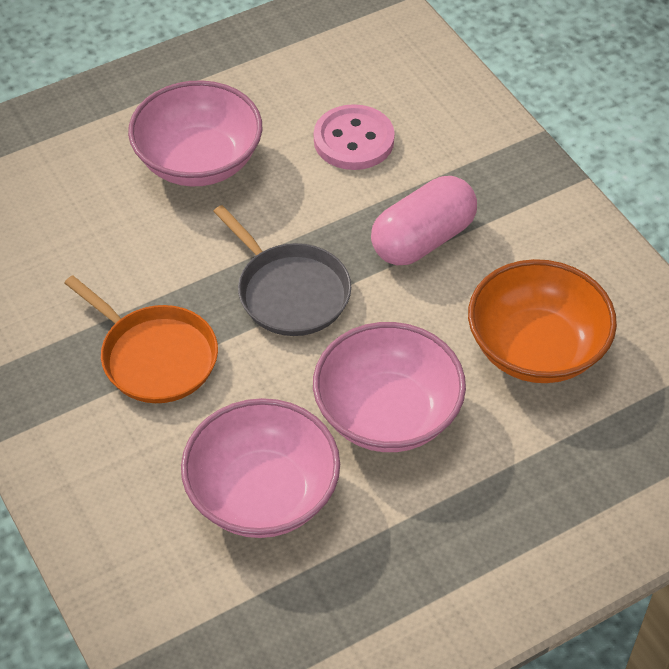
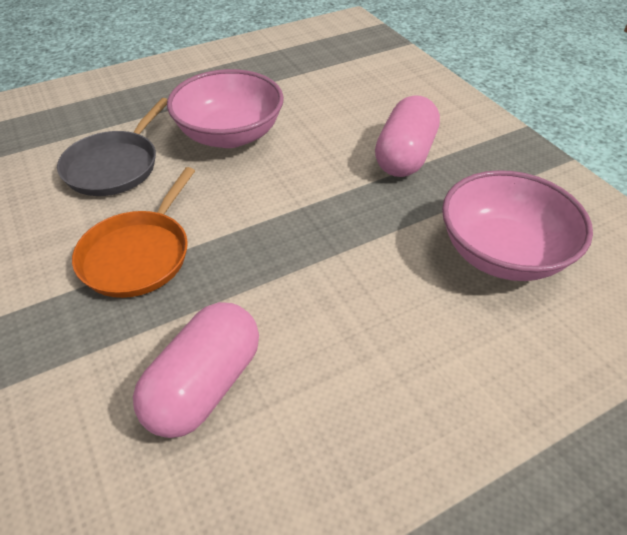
orange bowl: [468,259,617,383] = 1 -> none = 0
pink bowl: [128,80,262,186] [181,398,340,538] [313,322,466,452] = 3 -> [167,69,284,148] [442,170,593,281] = 2
pink button: [314,104,395,170] = 1 -> none = 0
pink capsule: [371,176,477,265] = 1 -> [133,302,259,438] [375,96,440,177] = 2

